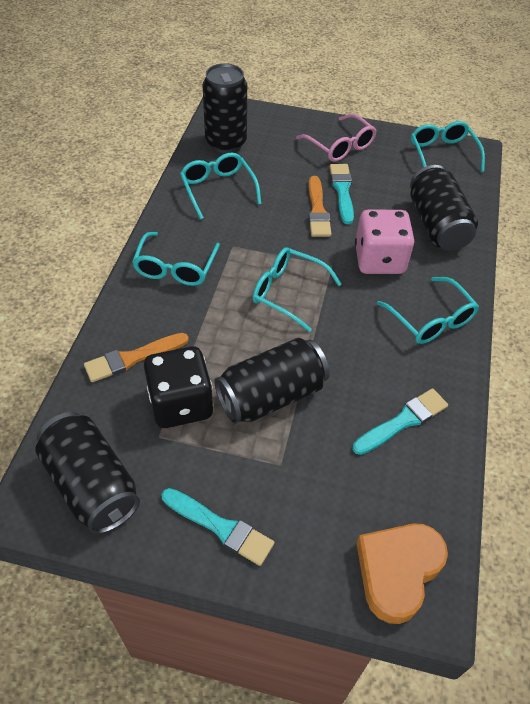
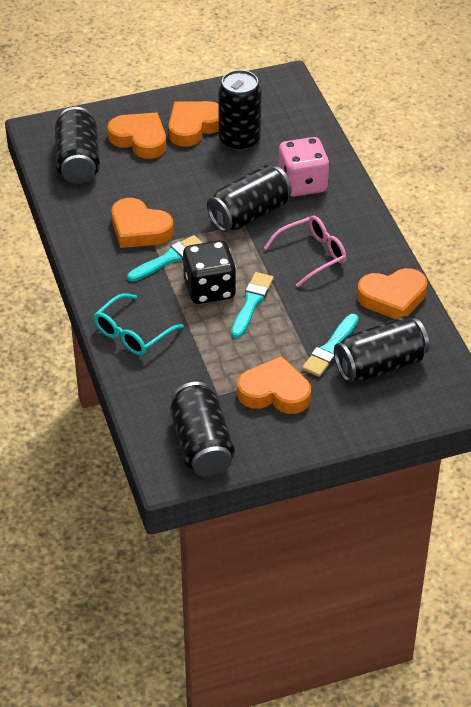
black can: [35,412,140,534] [203,63,247,153] [214,338,329,424] [410,165,478,251] = 4 -> [55,107,100,184] [170,382,235,477] [207,165,292,232] [218,70,262,152] [334,316,429,382] = 5
orange brush: [84,333,189,382] [308,176,331,237] = 2 -> none = 0
orange heart: [356,524,448,624] = 1 -> [108,113,166,159] [111,198,173,248] [169,101,219,147] [237,356,311,414] [357,268,427,319] = 5
turquoise glasses: [132,232,220,286] [180,153,261,220] [253,247,342,332] [377,277,479,344] [411,121,485,172] = 5 -> [94,293,184,356] = 1

